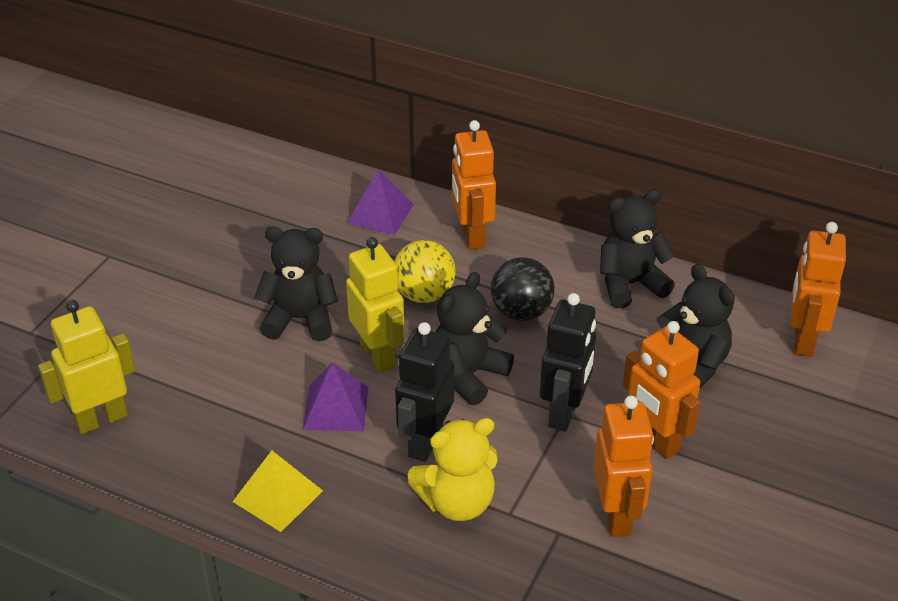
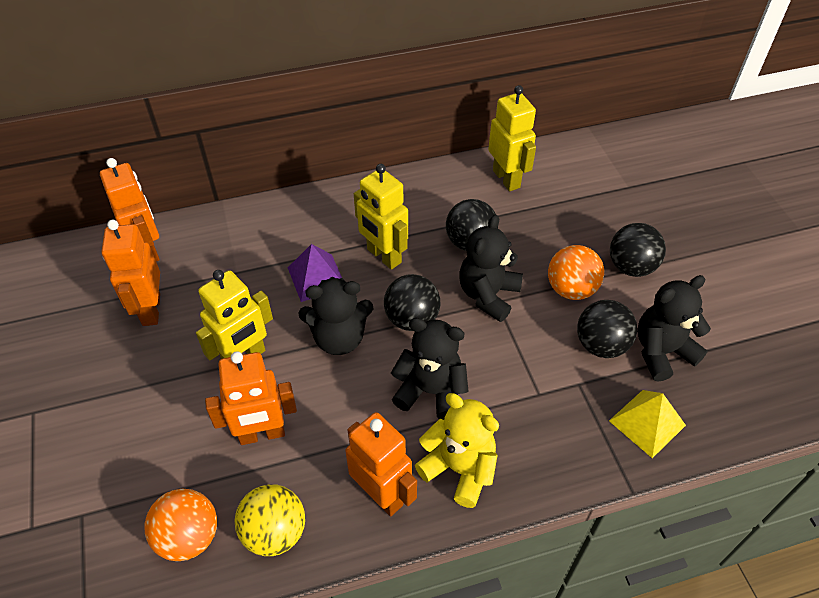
black ball: [491,257,555,321] = 1 -> [384,274,441,331] [446,199,498,251] [577,300,637,358] [610,223,666,277] = 4
black robot: [395,322,454,462] [540,293,596,431] = 2 -> none = 0
orange ball: none = 0 -> [145,489,217,561] [548,245,604,300] = 2
purple pyramid: [303,362,368,431] [347,169,414,235] = 2 -> [288,244,342,302] = 1
yellow robot: [38,300,136,434] [346,237,404,373] = 2 -> [196,270,273,360] [354,164,408,270] [488,85,536,191] = 3

